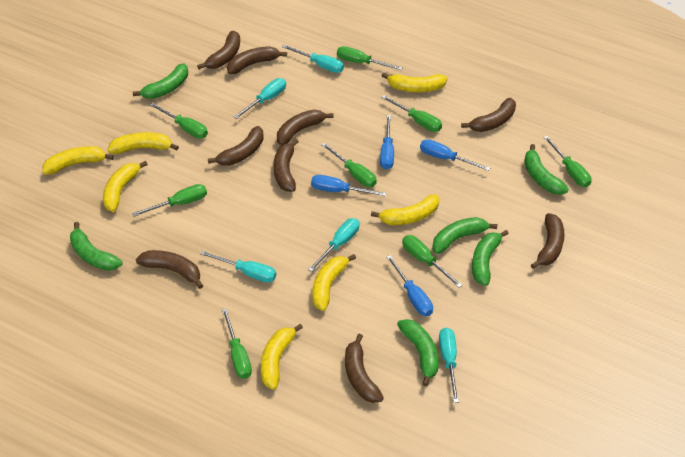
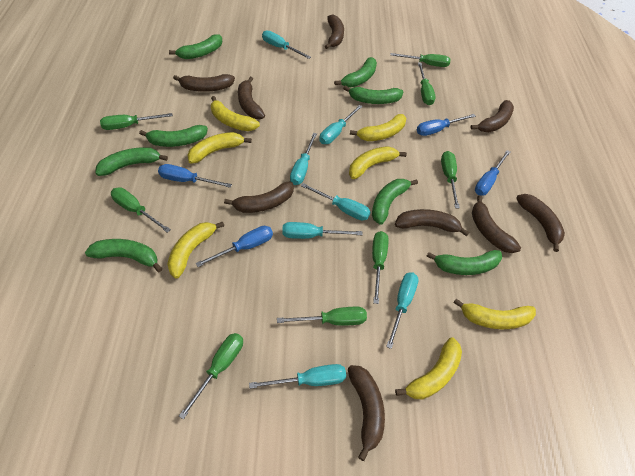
green banana: [70,222,123,271] [133,63,188,99] [397,319,439,387] [432,217,497,254] [472,230,509,286] [524,144,569,195] = 6 -> [85,239,162,272] [95,147,168,176] [139,125,208,147] [169,34,223,59] [334,57,377,87] [343,86,403,104] [372,179,418,225] [426,250,502,275] = 8
turquoise screwdriver: [200,251,276,283] [234,78,286,119] [282,45,344,73] [308,218,359,272] [439,328,459,403] = 5 -> [249,364,346,389] [262,30,311,59] [282,222,362,239] [290,133,317,185] [301,183,371,221] [319,105,363,144] [386,272,419,349] = 7

